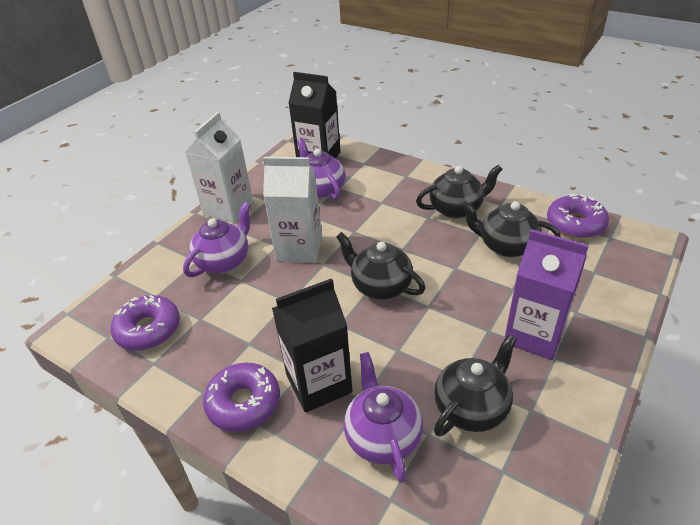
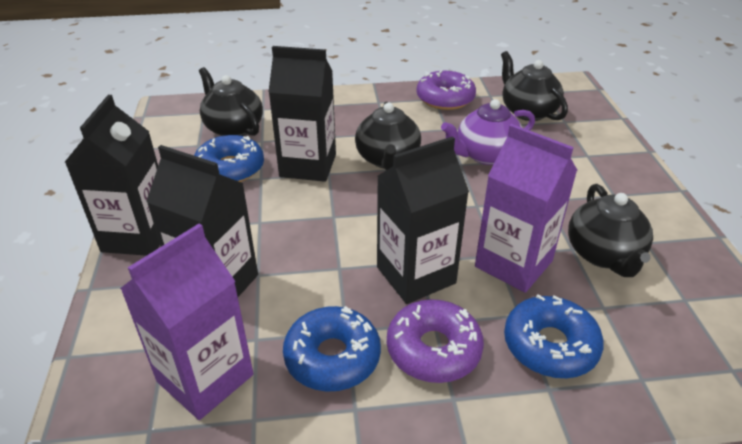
black carton: [272,278,353,413] [288,72,340,159] = 2 -> [65,95,160,256] [146,145,258,297] [268,46,336,182] [377,136,469,304] = 4
blue donut: none = 0 -> [194,135,264,182] [283,306,381,392] [504,294,604,378] = 3
purple carton: [504,229,589,360] = 1 -> [120,223,253,420] [475,124,577,293] = 2
purple donut: [111,295,180,351] [203,362,280,432] [547,194,609,238] = 3 -> [387,299,484,383] [416,70,476,110] = 2
purple teapot: [183,202,251,277] [297,138,345,199] [344,352,423,483] = 3 -> [441,99,535,165] = 1
white carton: [185,112,253,223] [263,157,322,263] = 2 -> none = 0

